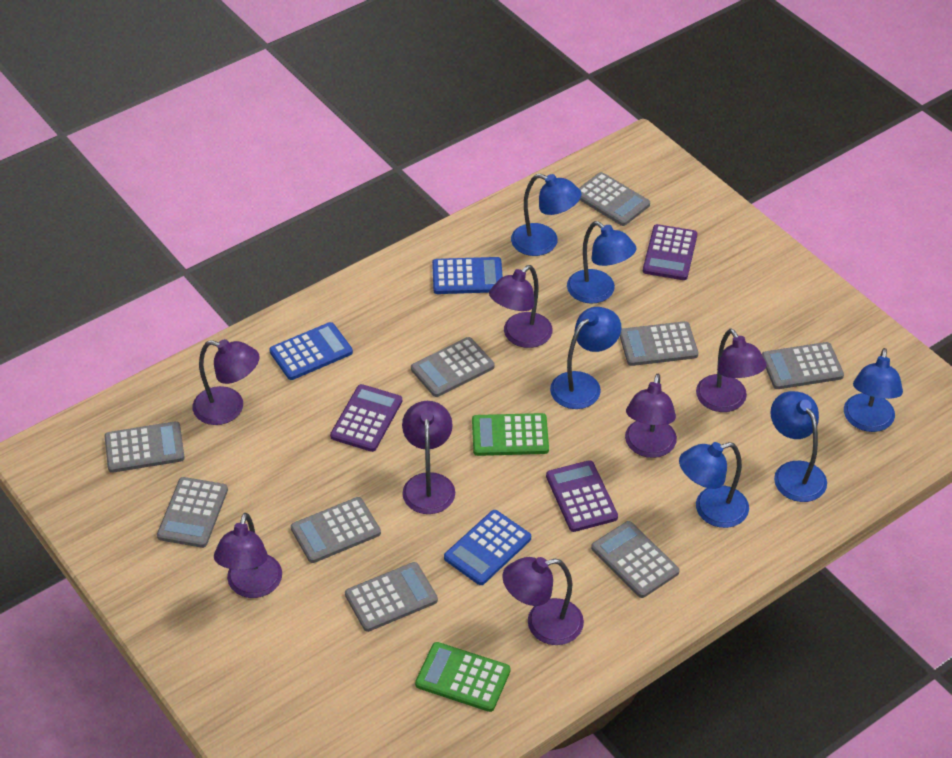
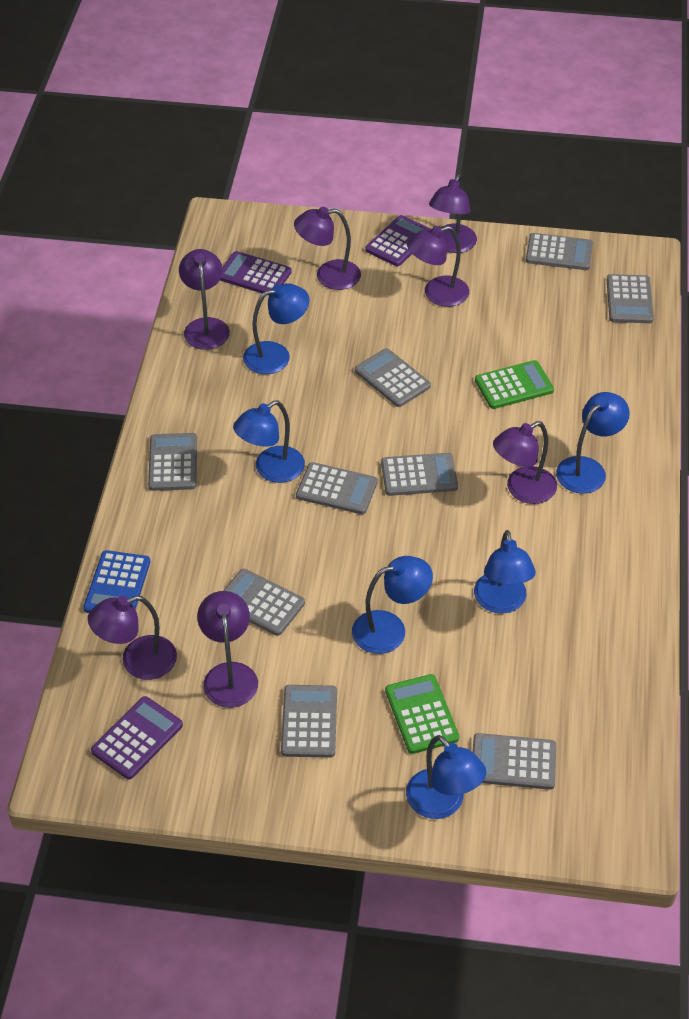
blue calculator: [269,322,353,380] [432,257,503,294] [444,510,531,585] = 3 -> [83,550,150,613] = 1

